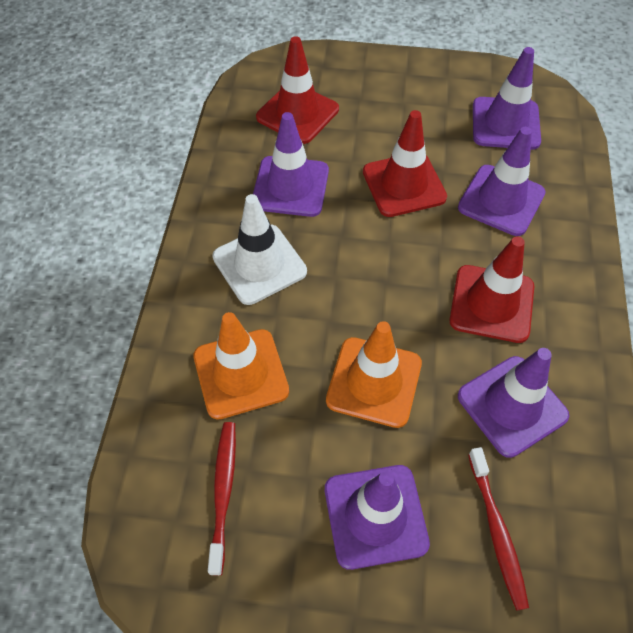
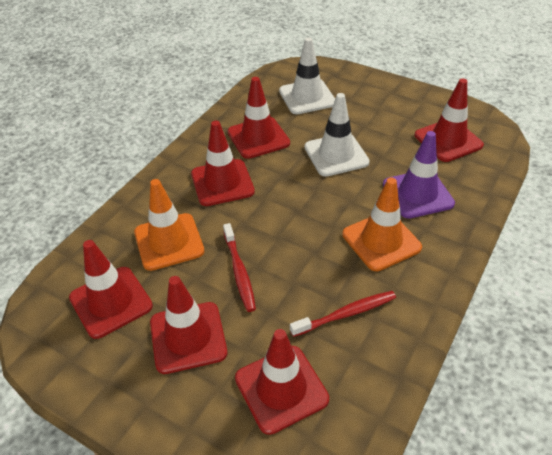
purple traffic cone: [253,112,329,217] [325,465,430,570] [458,127,545,236] [458,348,569,458] [473,47,541,150] = 5 -> [383,131,455,219] = 1
red traffic cone: [256,36,339,144] [363,110,447,217] [450,236,534,343] = 3 -> [69,240,153,339] [150,276,227,374] [191,121,255,206] [228,77,290,159] [235,329,329,435] [415,78,484,162] = 6
white traffic cone: [212,194,307,305] = 1 -> [279,37,335,114] [304,93,370,177] = 2

